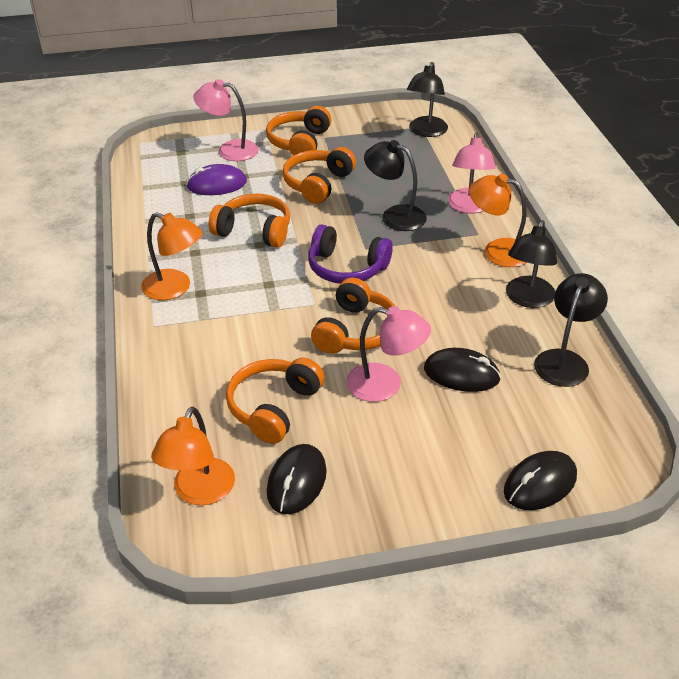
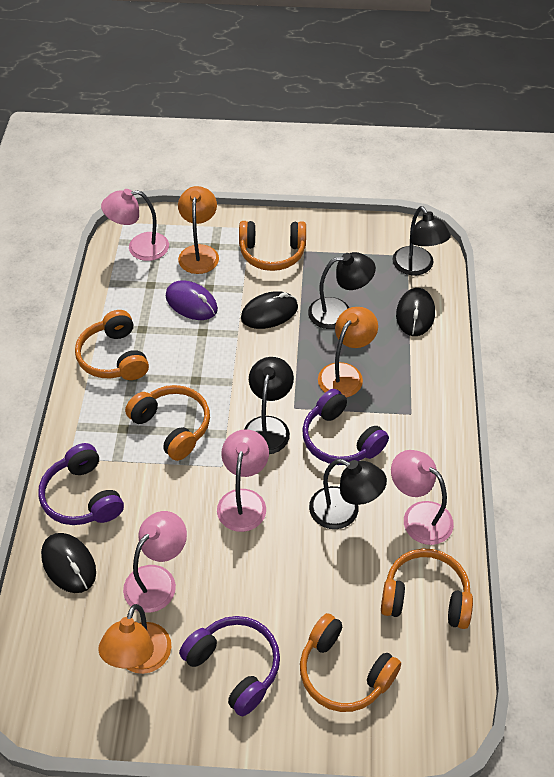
pink lamp: [194,79,259,161] [346,306,431,402] [448,132,496,213] = 3 -> [101,189,169,261] [123,511,187,613] [217,429,269,532] [391,450,454,545] = 4
purple headphones: [308,224,393,284] = 1 -> [38,443,124,525] [179,616,280,716] [302,389,389,465] = 3

